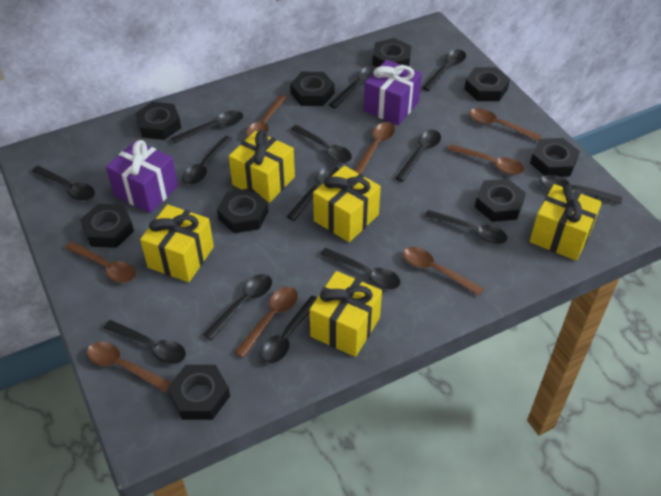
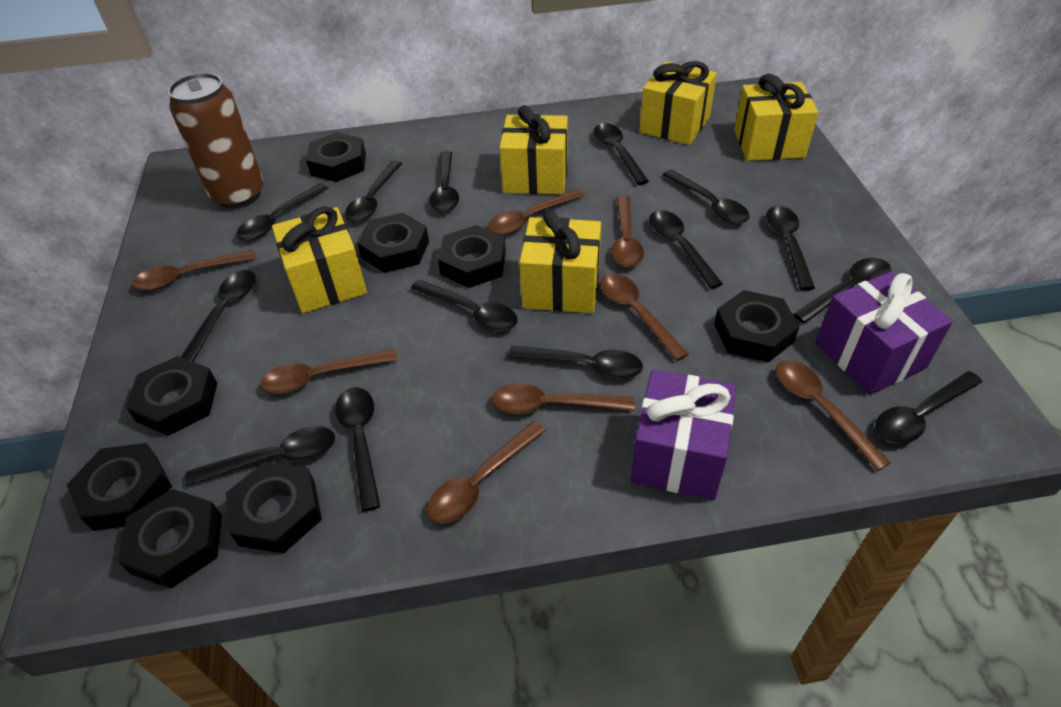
black nut: [80,204,134,248] [135,102,181,140] [167,365,230,420] [217,188,268,233] [290,72,335,106] [372,38,411,67] [464,67,510,101] [475,179,526,222] [530,138,580,177] = 9 -> [67,443,172,531] [118,489,221,589] [125,356,217,436] [226,462,322,553] [306,132,366,182] [357,213,429,273] [438,225,506,288] [714,290,800,362] = 8
brown can: none = 0 -> [168,73,264,209] = 1

